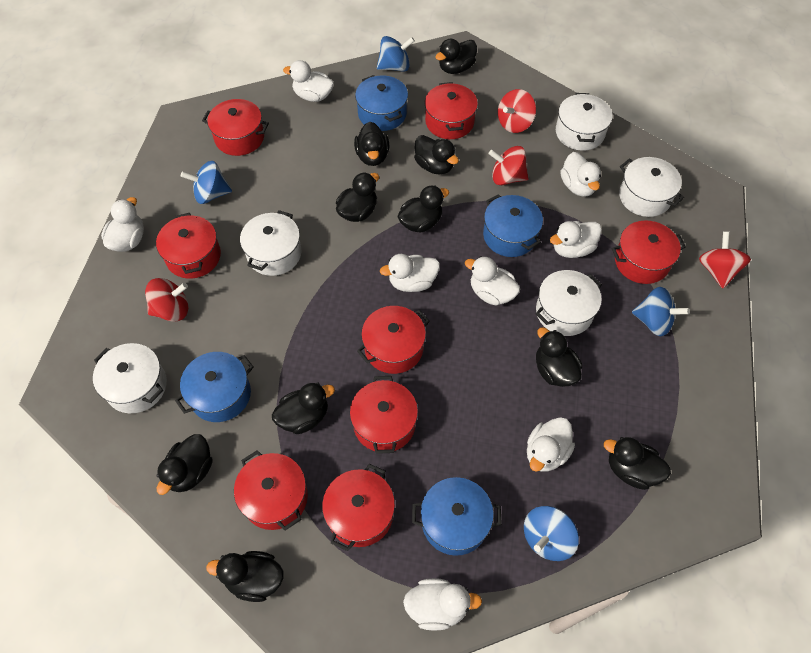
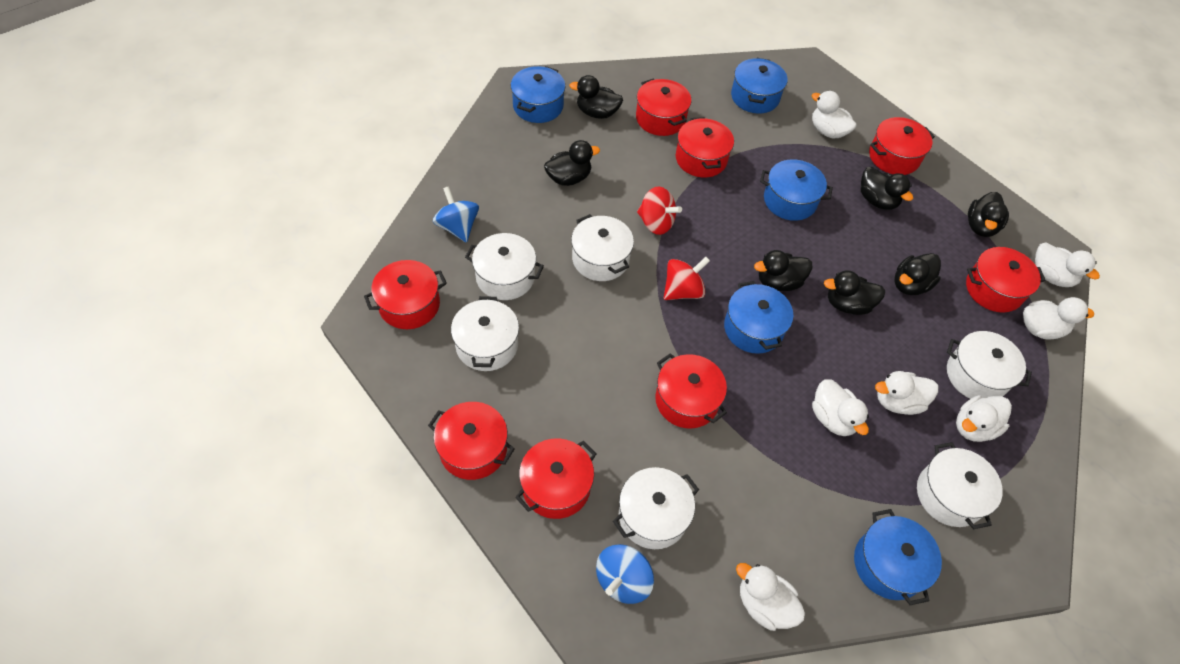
black duck: [156,434,213,495] [206,551,284,602] [272,382,335,434] [336,172,379,222] [354,122,389,166] [397,185,449,233] [414,135,459,174] [436,39,477,74] [536,327,582,387] [604,437,671,490] = 10 -> [544,140,600,186] [569,75,623,119] [754,250,812,291] [824,270,885,315] [861,167,913,210] [894,253,941,295] [968,192,1009,237] = 7
blue pot: [175,352,254,422] [355,75,408,131] [412,477,502,556] [483,194,543,257] = 4 -> [511,66,565,123] [724,281,793,354] [731,58,787,114] [760,159,833,221] [854,509,942,605] = 5
blue spinning top: [181,161,232,204] [377,36,415,72] [524,506,579,561] [632,287,690,336] = 4 -> [433,186,479,243] [596,544,654,604] = 2
red spinning top: [145,278,188,322] [489,146,529,185] [498,89,536,133] [699,232,751,289] = 4 -> [637,186,682,235] [664,257,710,300] = 2
white duck: [101,197,144,252] [283,60,334,102] [380,254,440,292] [403,578,482,631] [465,256,520,306] [527,417,575,472] [550,221,602,258] [560,152,601,197] = 8 -> [736,563,805,631] [811,91,857,138] [812,379,869,436] [875,371,938,415] [956,395,1012,442] [1023,297,1094,339] [1035,242,1100,287] = 7
white pot: [93,343,167,413] [240,210,302,276] [535,270,602,336] [556,93,612,151] [619,157,684,217] = 5 -> [451,296,519,371] [465,233,544,300] [571,214,634,281] [613,467,699,549] [917,442,1003,529] [947,331,1032,399] = 6

